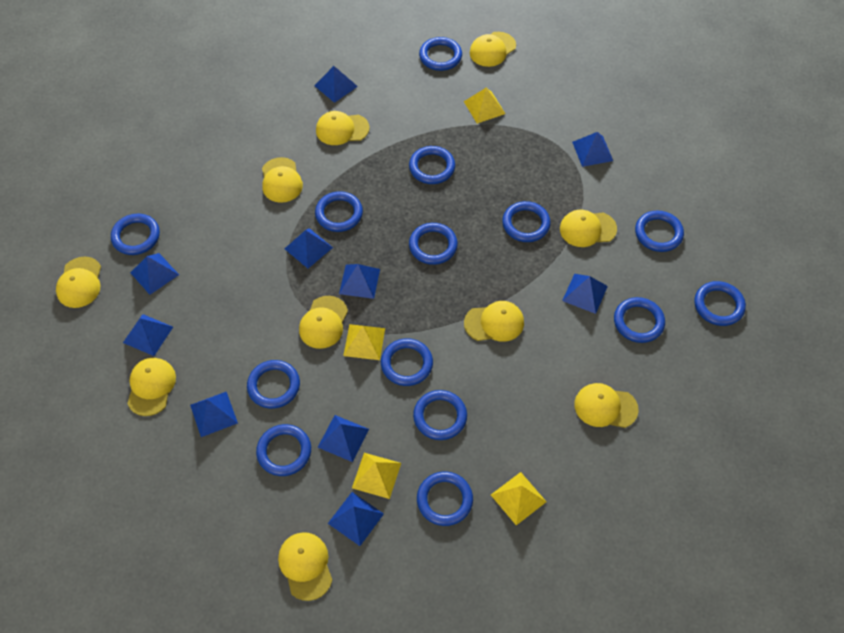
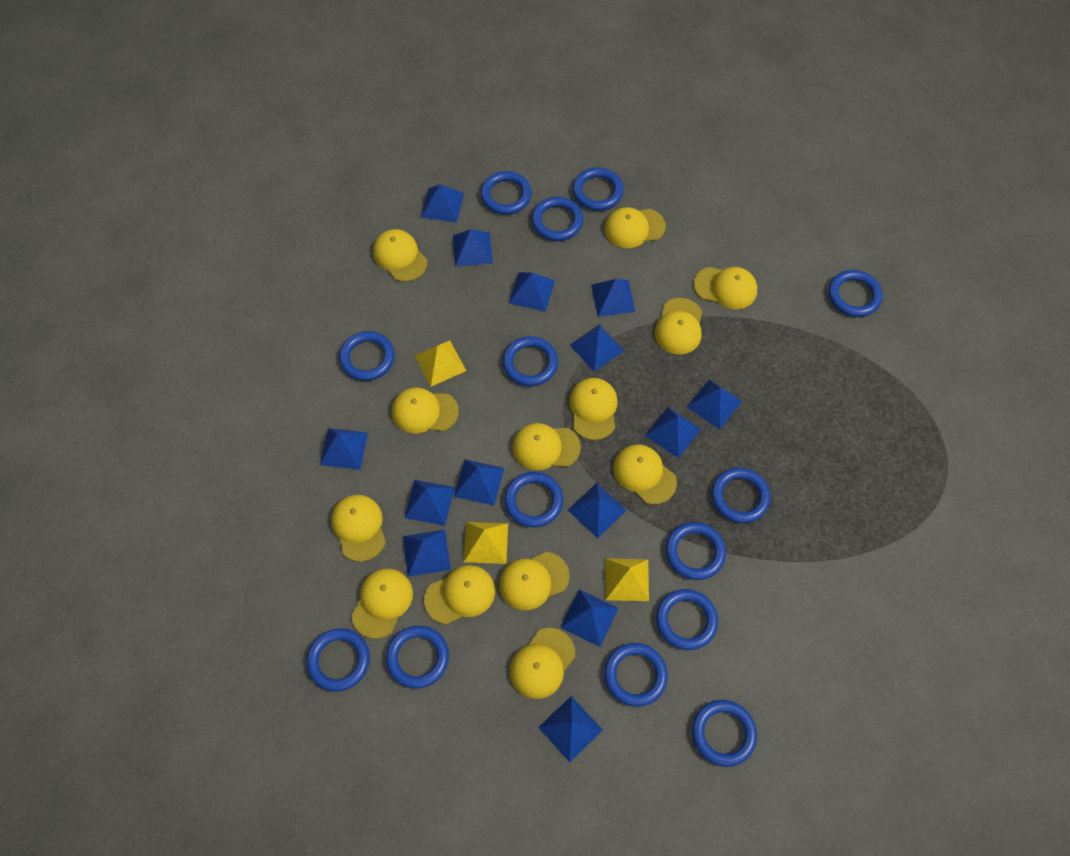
blue pyramid: [123,314,173,356] [130,253,179,295] [190,392,238,437] [285,228,333,268] [314,66,358,103] [318,415,369,462] [328,492,384,546] [339,264,380,299] [562,274,608,314] [572,132,613,167] = 10 -> [320,428,368,470] [403,530,451,577] [404,480,455,526] [421,184,464,222] [453,229,493,266] [454,459,504,506] [509,272,555,312] [538,696,603,762] [560,589,618,647] [568,483,627,538] [570,324,624,372] [591,279,635,317] [645,407,701,458] [687,380,742,430] = 14
yellow cap: [56,256,101,308] [127,358,176,416] [262,157,303,203] [278,532,332,601] [299,296,348,349] [316,111,370,145] [464,301,524,342] [470,32,516,67] [560,210,617,247] [574,383,639,428] = 10 -> [331,495,386,562] [351,568,413,639] [373,229,427,282] [392,387,459,434] [424,565,495,625] [499,552,569,610] [510,628,575,699] [512,423,581,470] [569,378,618,440] [604,207,666,248] [613,444,677,505] [654,298,702,355] [694,267,757,310] = 13
yellow pyramid: [343,324,385,360] [352,453,401,499] [464,88,505,124] [491,472,546,525] = 4 -> [415,340,466,386] [464,522,508,564] [605,558,649,601] = 3

